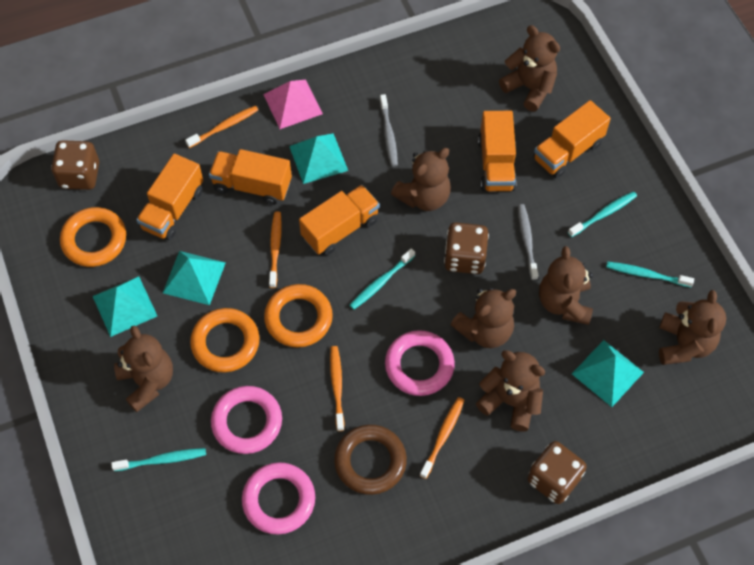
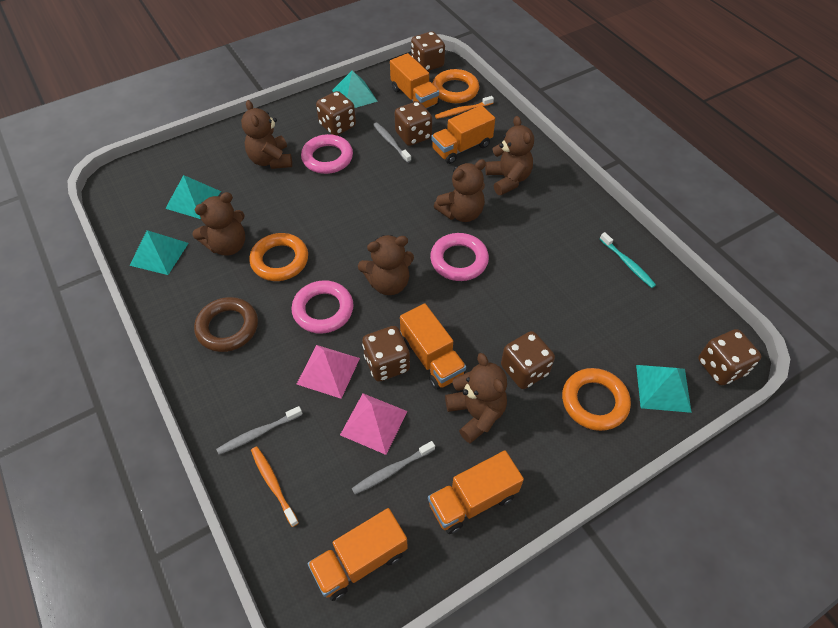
brown dice: [51,140,99,190] [444,222,489,274] [527,441,587,504] = 3 -> [316,91,356,135] [362,326,410,382] [395,101,432,146] [411,31,445,71] [501,331,555,389] [698,329,762,386] = 6
brown teddy bear: [114,325,173,412] [391,148,451,211] [450,287,516,348] [476,350,545,432] [499,25,560,112] [539,246,593,325] [659,290,726,365] = 7 -> [192,192,245,256] [241,100,292,169] [358,235,414,295] [434,159,486,222] [445,353,507,443] [485,116,534,195] = 6
grey toothbrush: [380,94,398,167] [518,204,539,280] = 2 -> [216,406,303,455] [352,441,435,495] [373,122,411,163] = 3
orange toothbrush: [185,105,258,148] [269,211,282,288] [330,346,344,431] [420,397,464,479] = 4 -> [251,446,299,527] [435,96,494,119] = 2
pink pyramid: [263,80,323,129] = 1 -> [297,345,360,399] [340,393,408,455] = 2
turquoise toothbrush: [111,448,206,471] [349,248,415,310] [568,191,637,237] [606,261,694,287] = 4 -> [600,232,656,288] = 1

